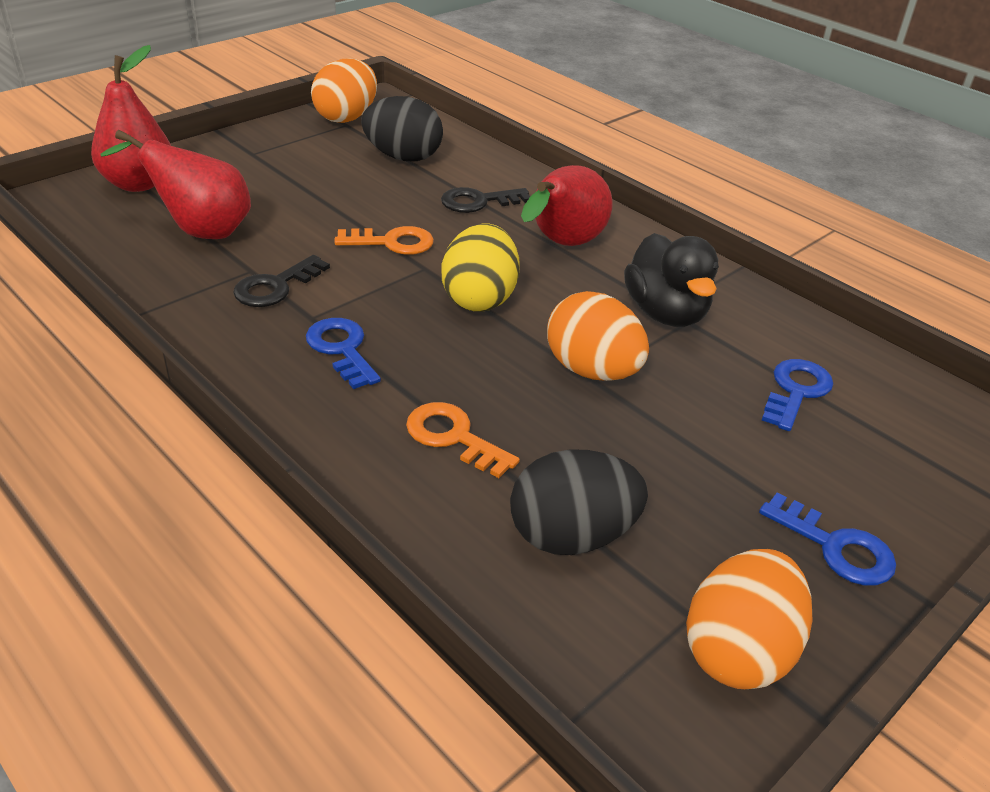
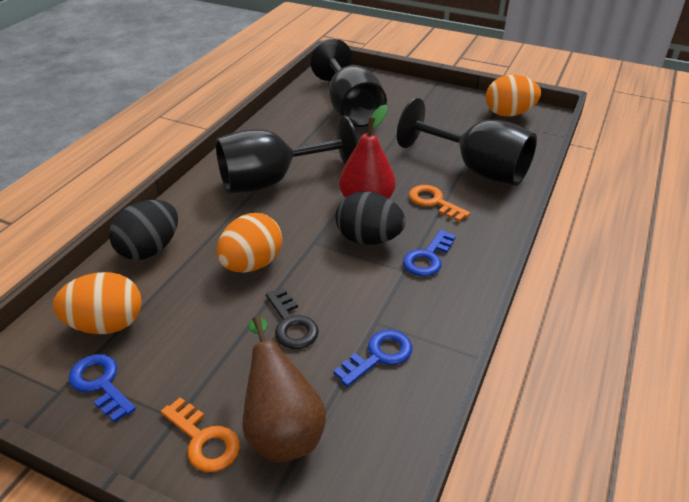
black duck: [624,233,719,327] = 1 -> none = 0
black goblet: none = 0 -> [216,116,358,193] [310,38,387,127] [397,98,537,186] = 3
black key: [233,255,330,307] [441,187,530,213] = 2 -> [266,288,319,349] = 1
brown pear: none = 0 -> [243,316,326,462] = 1
red pear: [91,45,171,192] [101,130,251,239] [521,165,613,246] = 3 -> [339,105,395,198] = 1
yellow egg: [442,224,520,312] = 1 -> none = 0

